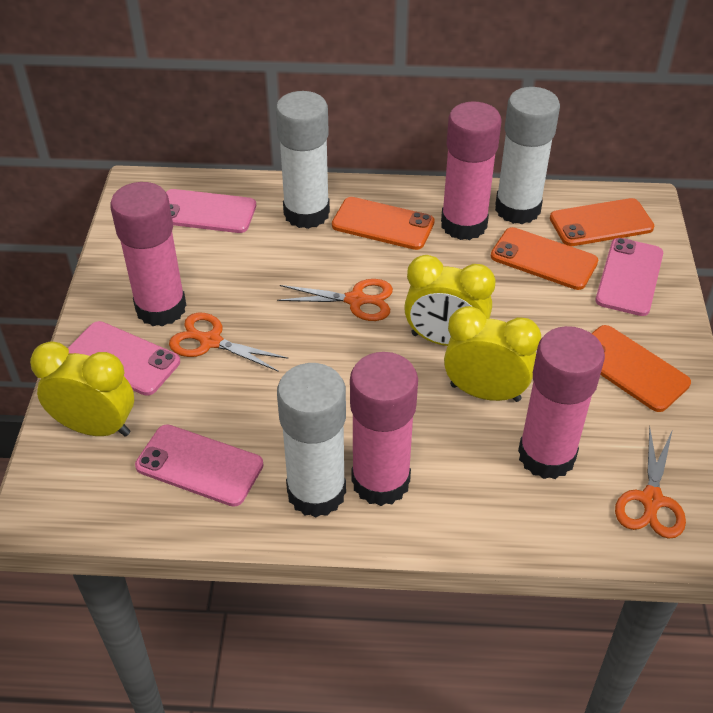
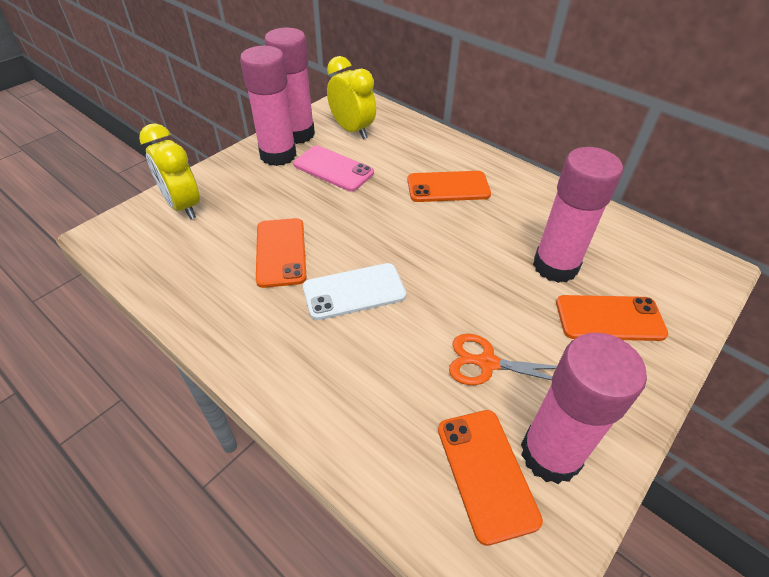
orange scissors: [169,313,288,372] [277,279,393,321] [615,426,686,539] = 3 -> [449,334,557,385] = 1
pink phone: [68,321,180,396] [135,424,263,507] [166,189,256,233] [595,238,663,316] = 4 -> [293,145,374,191] = 1
white glue stick: [276,91,330,229] [277,363,346,518] [495,87,560,224] = 3 -> none = 0
white phone: none = 0 -> [303,263,406,320] = 1
yellow clock: [30,341,134,437] [404,255,495,346] [444,306,541,402] = 3 -> [139,123,200,219] [327,56,376,139] = 2

